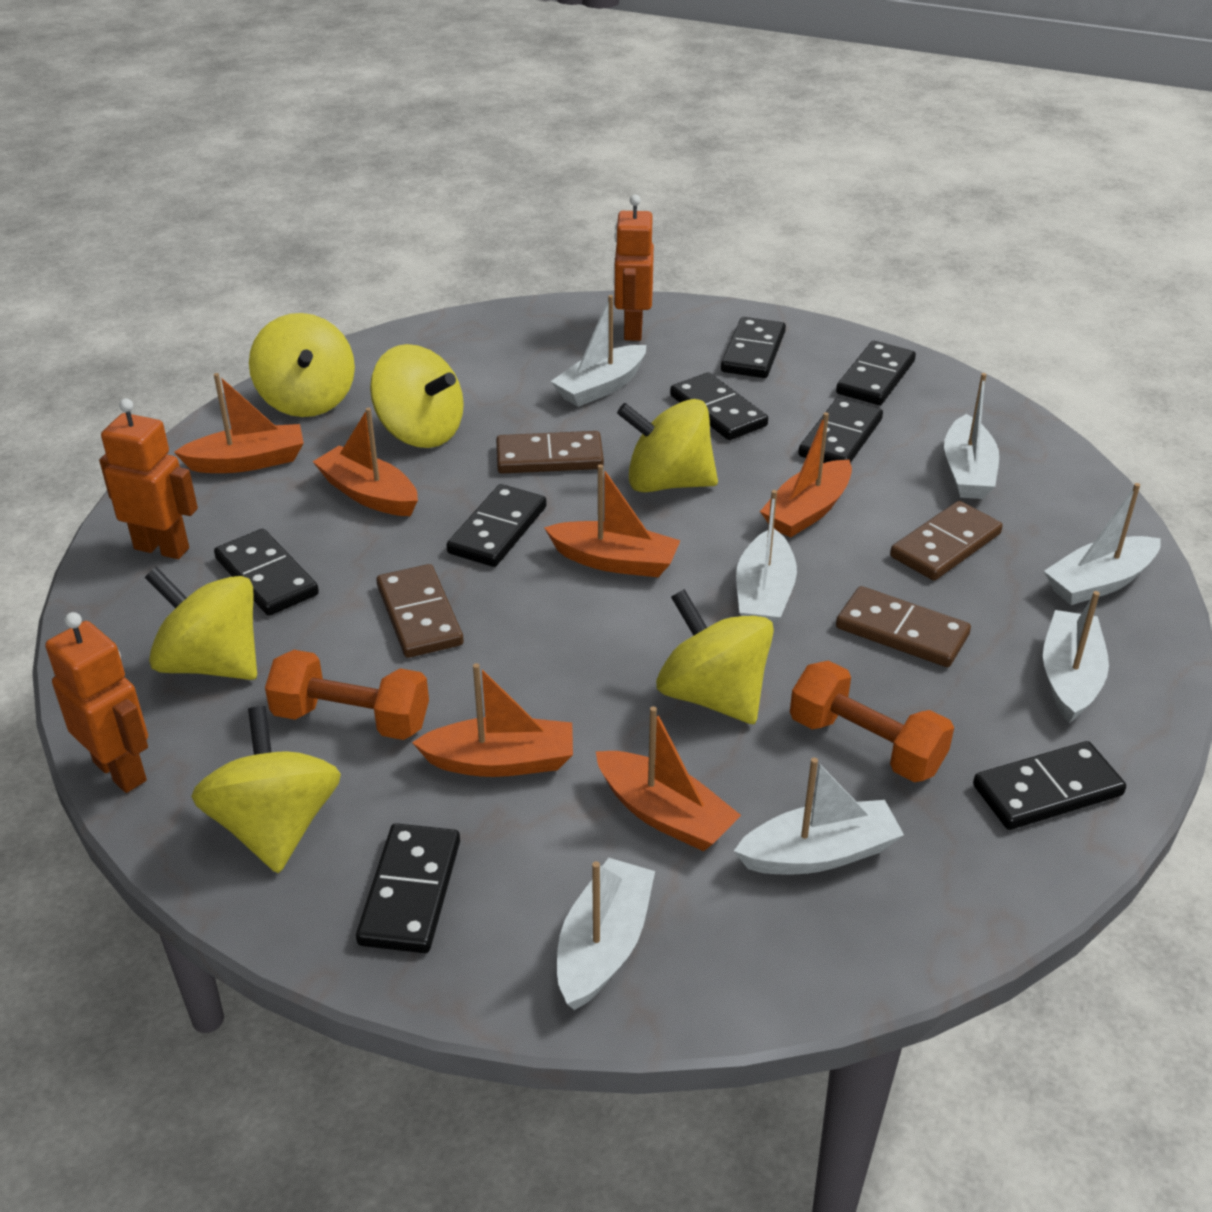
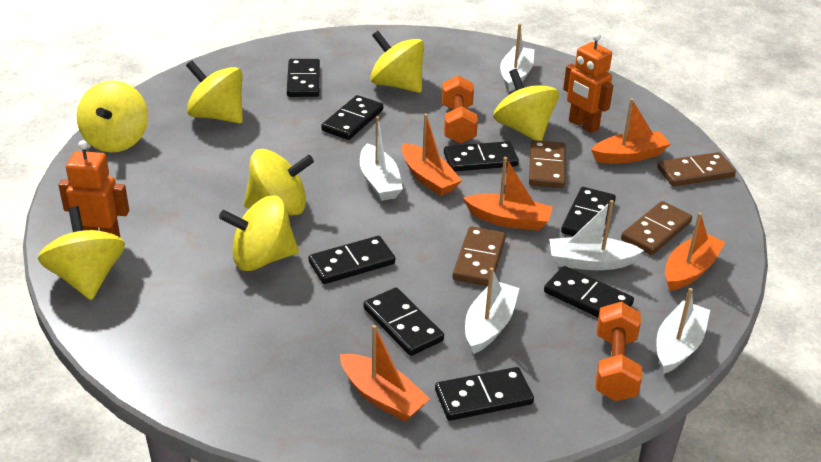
orange boat: [174,373,304,473] [313,408,418,516] [412,663,573,777] [544,464,681,577] [596,706,741,851] [760,412,852,538] = 6 -> [340,325,430,421] [402,114,462,196] [463,157,553,231] [591,98,671,164] [665,212,726,291] = 5
orange robot: [45,612,148,793] [99,398,198,559] [614,194,654,341] = 3 -> [59,140,129,237] [563,33,613,133] = 2
white boat: [551,295,646,407] [557,858,655,1010] [734,758,904,874] [736,490,797,626] [944,373,999,499] [1043,591,1109,723] [1044,483,1161,605] = 7 -> [360,116,403,201] [465,267,520,354] [500,23,534,92] [549,200,644,270] [656,288,710,374] = 5
yellow spinning top: [145,567,257,680] [191,706,341,873] [249,313,355,417] [370,344,464,448] [617,399,718,492] [656,589,774,724] = 6 -> [38,206,125,300] [77,80,148,153] [186,61,243,124] [219,195,299,271] [244,149,314,215] [370,31,424,93] [493,69,559,141] = 7

